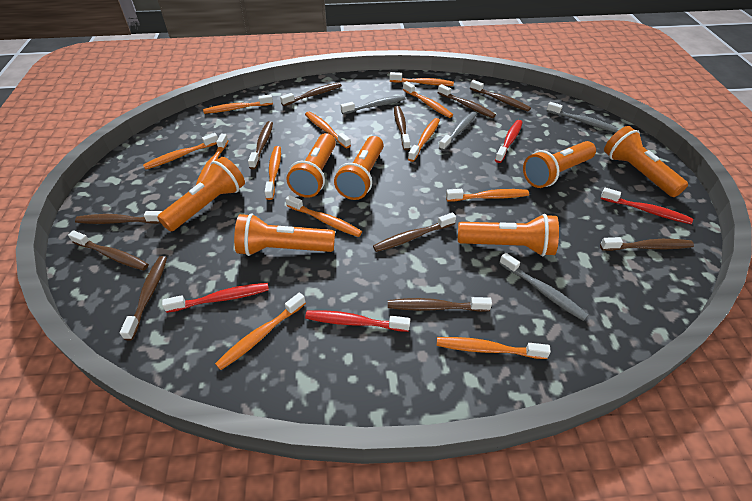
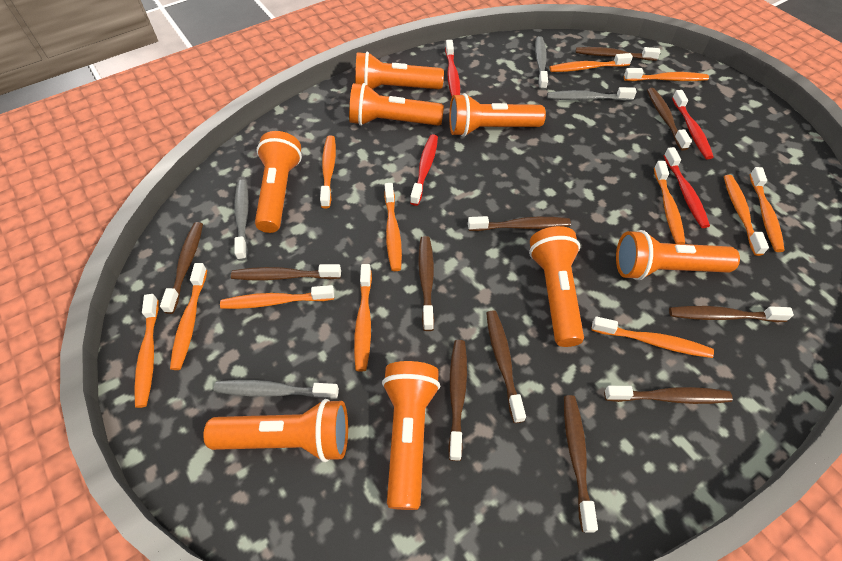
orange flashlight: [157,157,245,231] [234,213,335,256] [287,133,336,198] [334,136,384,200] [458,214,559,256] [523,141,596,188] [604,126,688,197] = 7 -> [203,399,348,462] [255,131,302,233] [349,83,444,126] [355,51,444,89] [382,361,440,510] [449,93,546,137] [529,226,584,347] [616,230,740,280] = 8

